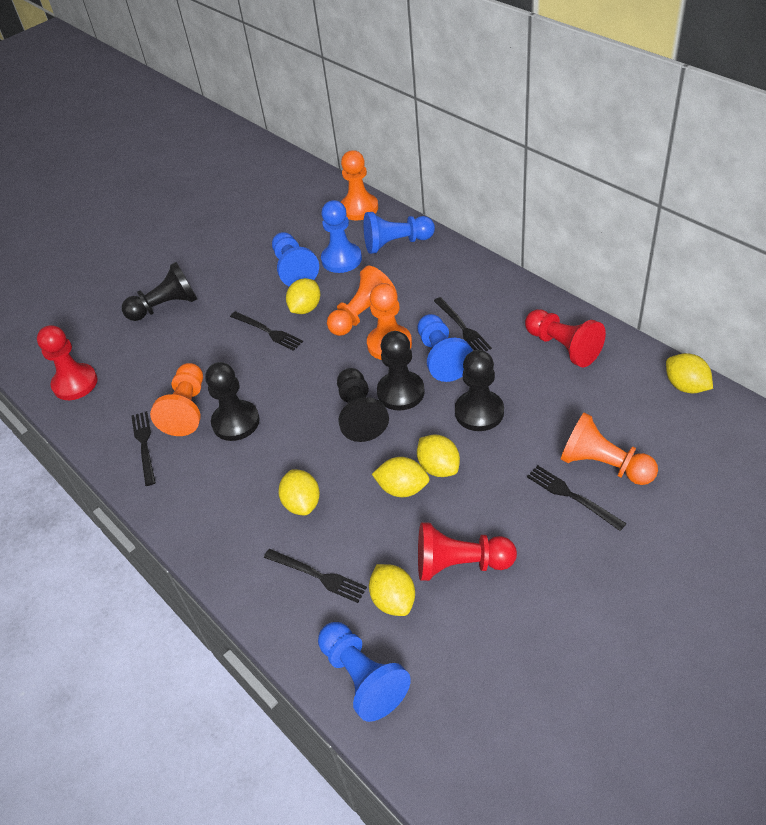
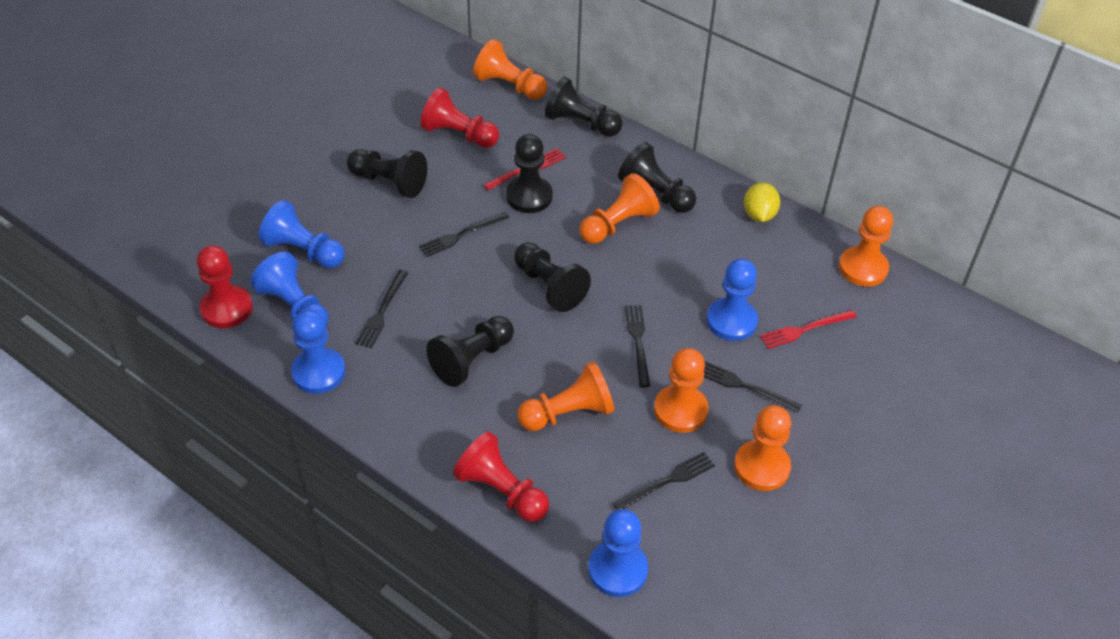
black pawn: [122,262,197,321] [205,362,260,441] [337,368,389,442] [377,331,425,411] [455,350,504,431] = 5 -> [347,149,427,198] [426,316,514,387] [506,134,553,213] [514,242,591,312] [545,77,623,137] [618,142,696,213] = 6
orange pawn: [150,363,203,436] [327,266,397,336] [341,150,378,220] [367,283,412,360] [561,413,658,485] = 5 -> [473,39,547,100] [517,361,614,431] [579,173,660,244] [654,348,709,433] [734,405,791,491] [839,206,893,287] = 6
red fork: none = 0 -> [484,148,566,190] [760,310,857,349] = 2
yellow lemon: [278,470,320,515] [286,278,320,314] [369,564,415,616] [372,457,429,497] [417,435,460,477] [666,353,713,393] = 6 -> [744,182,780,222] = 1

